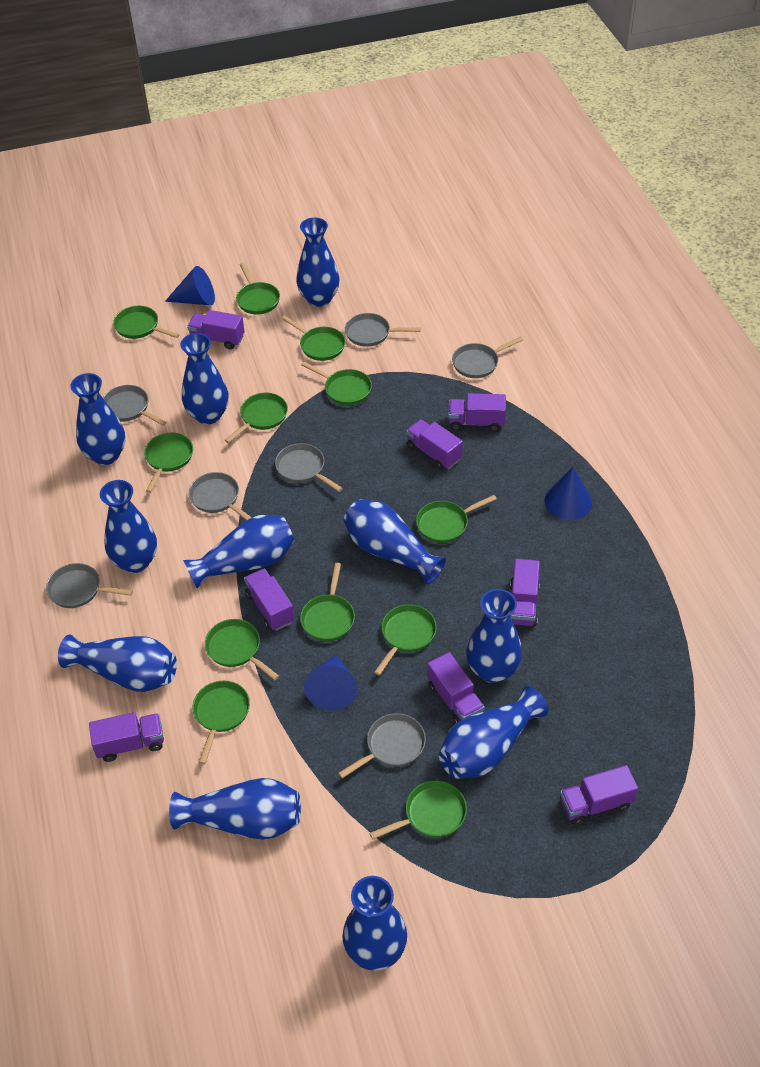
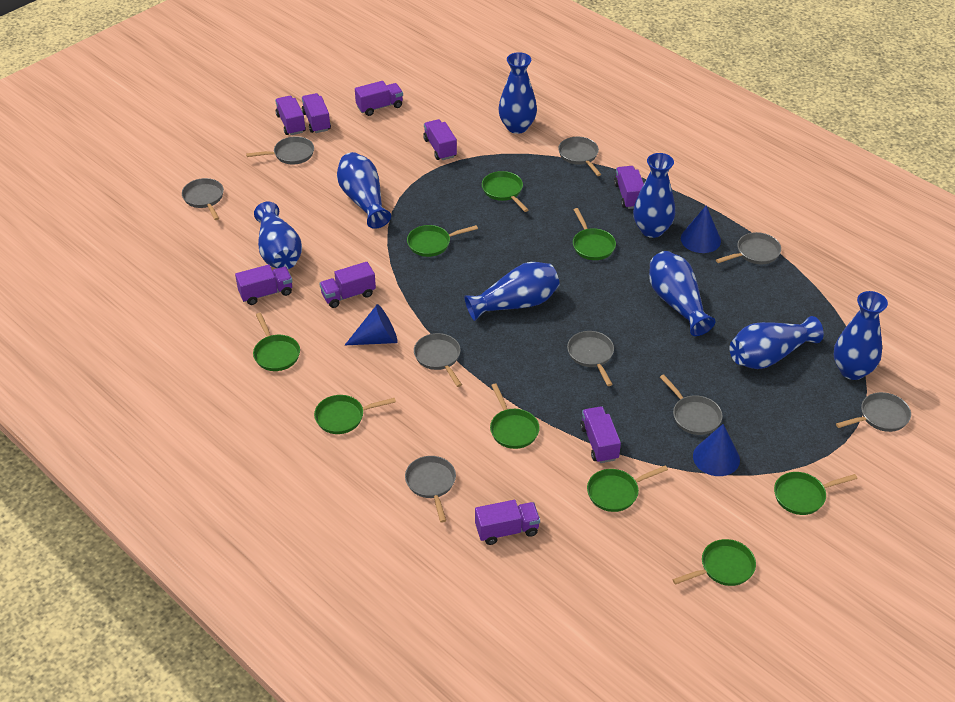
blue vase: [58,635,177,692] [70,373,125,465] [100,480,157,573] [169,778,301,839] [180,333,229,425] [183,515,295,588] [296,218,340,307] [342,876,407,971] [343,499,446,585] [439,686,548,779] [466,589,522,683] = 11 -> [254,201,302,269] [337,152,391,229] [464,262,560,321] [498,52,537,134] [633,153,675,238] [649,251,716,336] [729,316,824,369] [834,291,888,380] = 8
green pan: [113,306,180,339] [144,433,193,493] [193,681,250,764] [205,619,279,680] [225,393,288,443] [236,262,280,314] [281,315,345,361] [300,563,355,641] [301,362,372,405] [369,780,467,840] [374,604,437,676] [416,495,497,543] = 12 -> [253,313,300,371] [314,395,396,434] [407,225,478,257] [482,171,528,212] [490,383,540,449] [573,208,616,260] [587,465,668,512] [672,539,756,586] [774,472,858,515] = 9
grey pan: [46,563,133,608] [103,385,167,426] [189,472,252,520] [275,443,343,492] [338,713,426,778] [345,313,421,347] [452,336,523,378] = 7 -> [182,178,224,220] [246,136,314,164] [405,456,456,522] [414,333,462,387] [558,137,601,176] [567,331,614,386] [660,375,722,435] [716,232,781,264] [836,392,911,432] = 9
purple truck: [89,712,164,762] [187,310,245,349] [244,568,294,631] [406,419,463,470] [427,652,485,724] [448,393,506,431] [510,559,540,627] [560,765,638,825] = 8 -> [235,265,293,305] [275,96,306,135] [302,93,331,133] [319,262,376,308] [355,81,403,116] [423,119,457,160] [475,500,540,545] [580,406,621,463] [614,166,644,209] = 9

